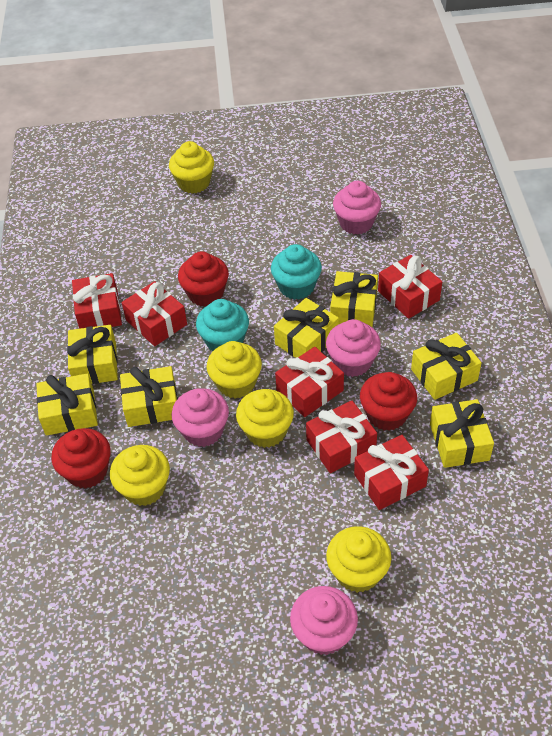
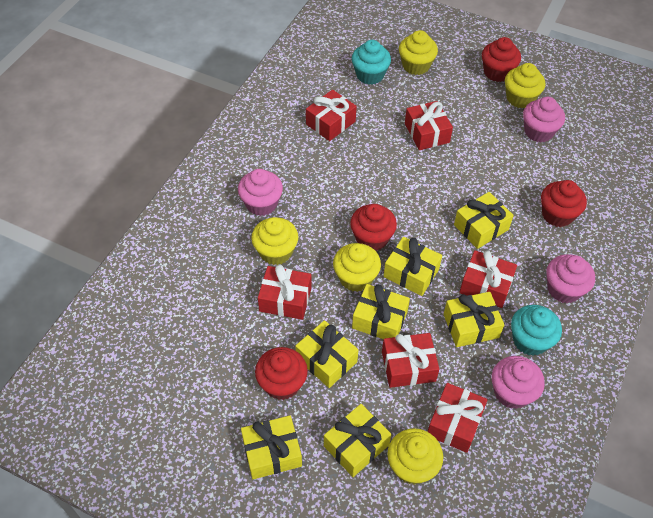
red cupcake: [51,428,111,489] [178,251,229,307] [360,372,417,431] = 3 -> [255,347,308,400] [350,204,397,251] [482,37,521,82] [541,180,587,227] = 4

